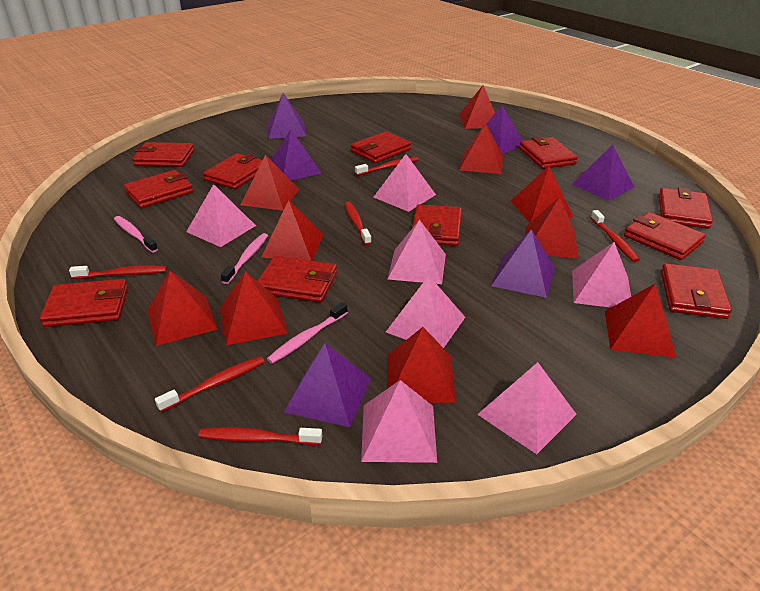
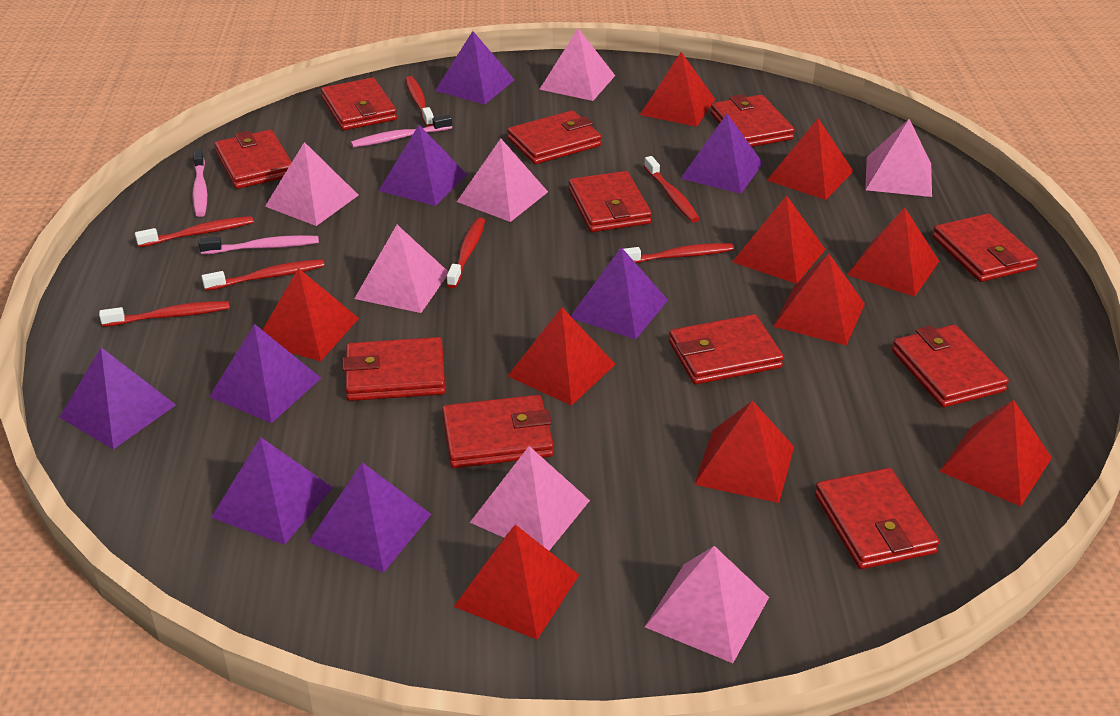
purple pyramid: [267,93,306,139] [271,129,321,180] [284,343,371,427] [470,105,523,154] [491,229,555,298] [571,144,634,201] = 6 -> [59,347,176,449] [209,324,321,423] [211,437,333,545] [308,462,431,573] [379,125,467,206] [435,31,515,104] [571,247,668,340] [680,114,763,194] = 8
red toothbrush: [69,266,167,279] [155,356,265,412] [199,427,322,445] [344,202,372,245] [355,157,418,176] [591,210,640,262] = 6 -> [99,301,230,327] [135,216,254,247] [202,259,324,291] [405,76,434,127] [447,218,485,288] [624,243,734,263] [644,156,700,222] = 7

